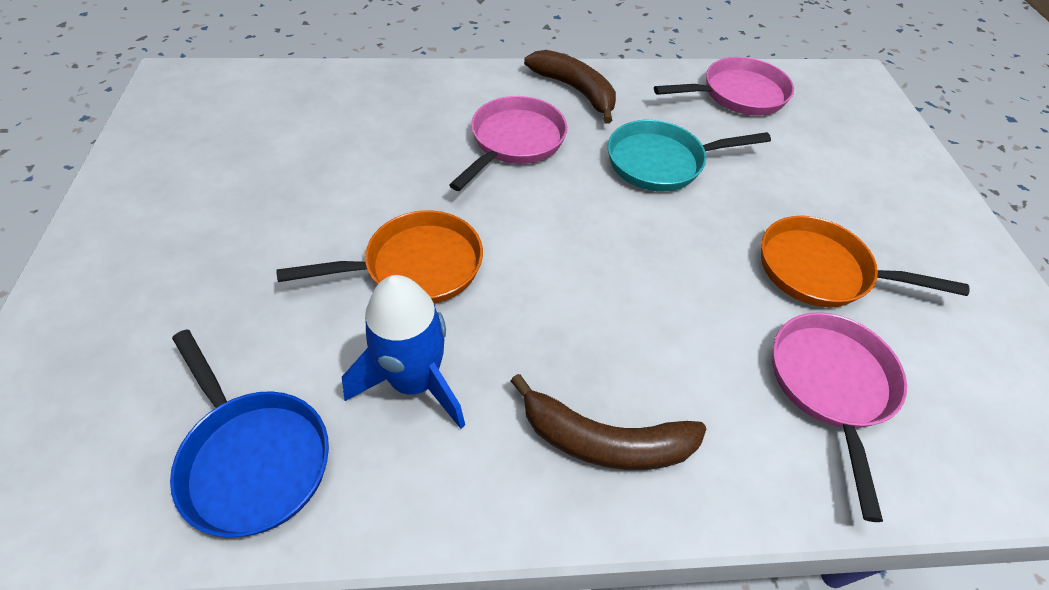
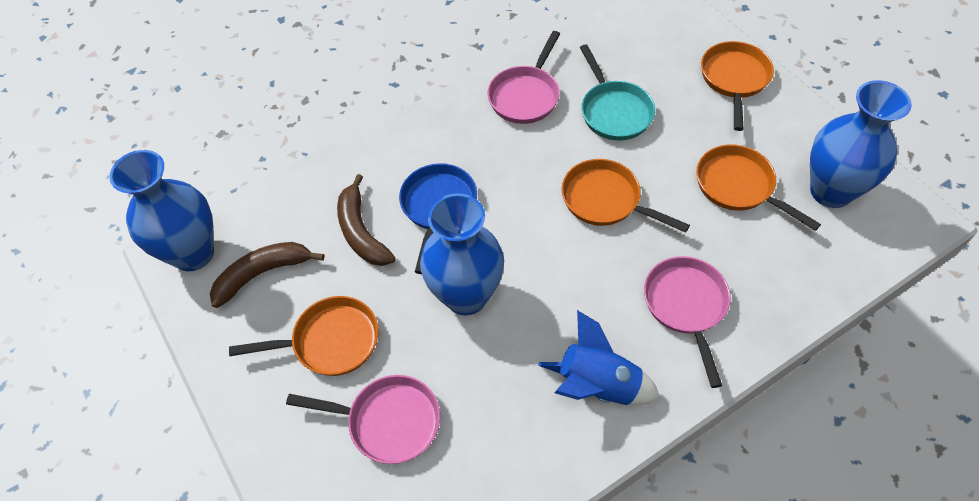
blue vase: none = 0 -> [109,150,214,271] [420,193,504,315] [810,80,912,208] = 3
orange pan: [276,210,483,303] [761,216,970,307] = 2 -> [229,296,379,376] [562,159,690,233] [696,145,821,231] [701,41,774,131] = 4

